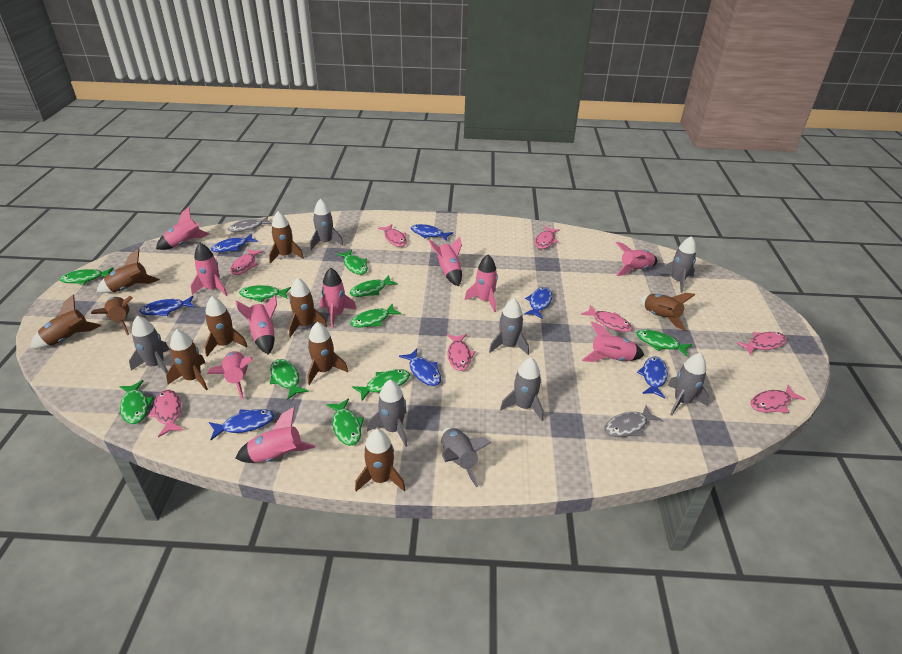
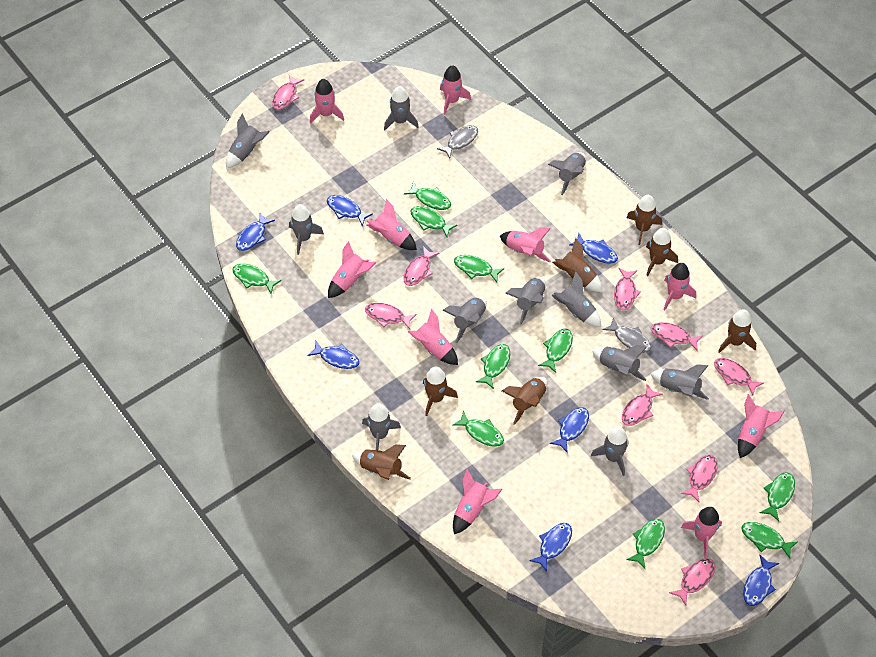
brown rocket: [30,294,101,348] [91,296,133,335] [97,249,160,293] [166,329,208,390] [205,296,248,357] [269,211,304,264] [289,278,327,337] [307,322,348,385] [355,429,406,492] [640,293,696,331] = 10 -> [352,444,411,480] [423,367,458,416] [502,377,547,425] [552,238,602,292] [626,195,662,245] [646,228,678,276] [718,309,756,353] = 7
grey rocket: [129,316,170,374] [311,199,343,250] [367,380,408,447] [441,427,492,487] [489,298,529,355] [500,357,544,421] [659,236,696,293] [668,353,710,415] = 8 -> [226,113,270,169] [289,204,324,255] [362,403,401,450] [384,86,419,130] [442,296,487,343] [505,277,545,324] [548,152,586,195] [551,271,601,327] [591,426,628,476] [592,345,647,381] [651,364,709,400] = 11
pink fish: [148,390,184,437] [230,249,264,275] [378,224,407,247] [447,334,476,371] [535,226,560,249] [581,305,632,332] [737,332,787,356] [751,385,805,413] = 8 -> [272,75,304,110] [365,303,417,329] [403,246,440,286] [614,268,641,310] [622,384,663,426] [651,322,703,351] [669,558,715,605] [681,454,718,503] [714,358,764,396] = 9

